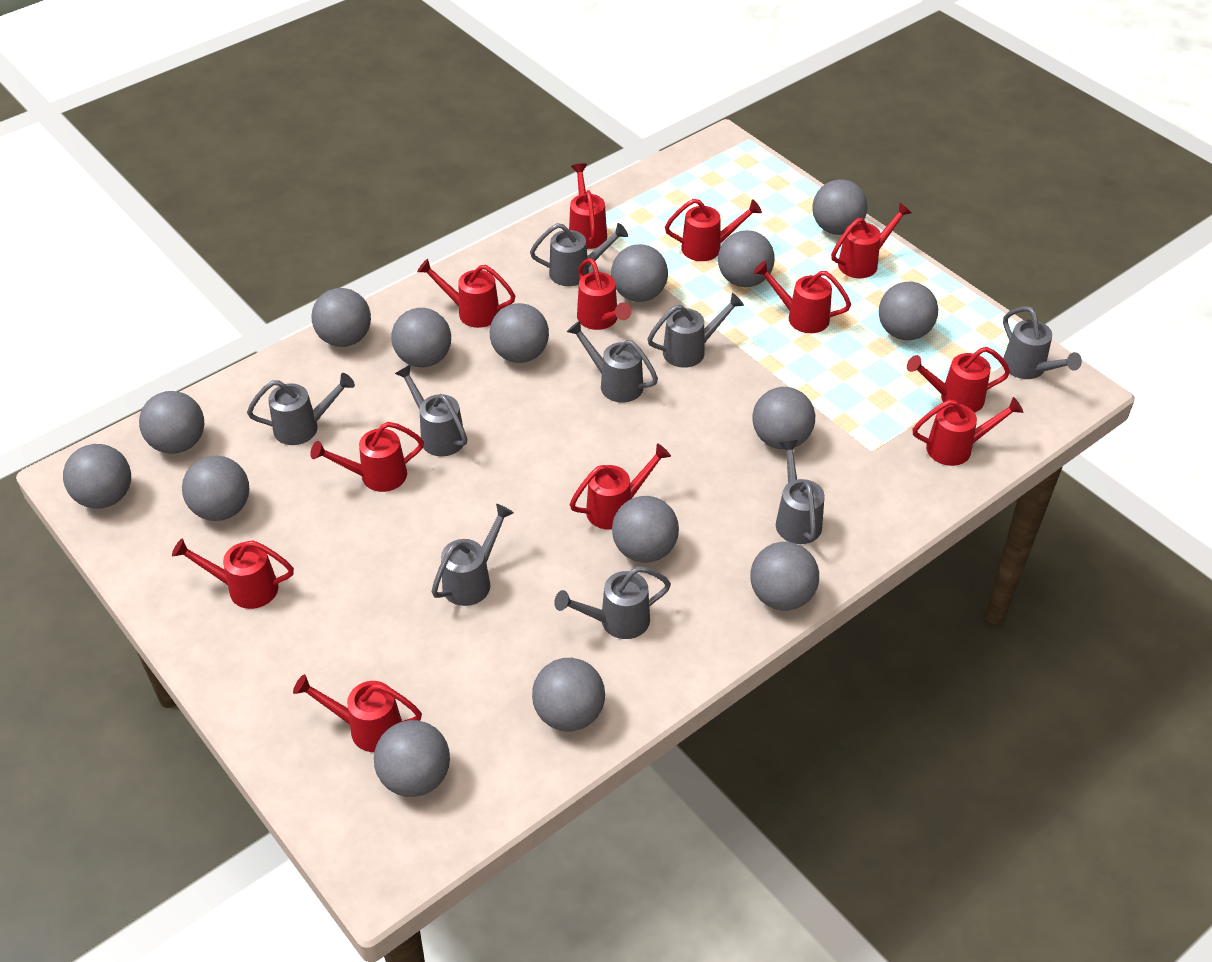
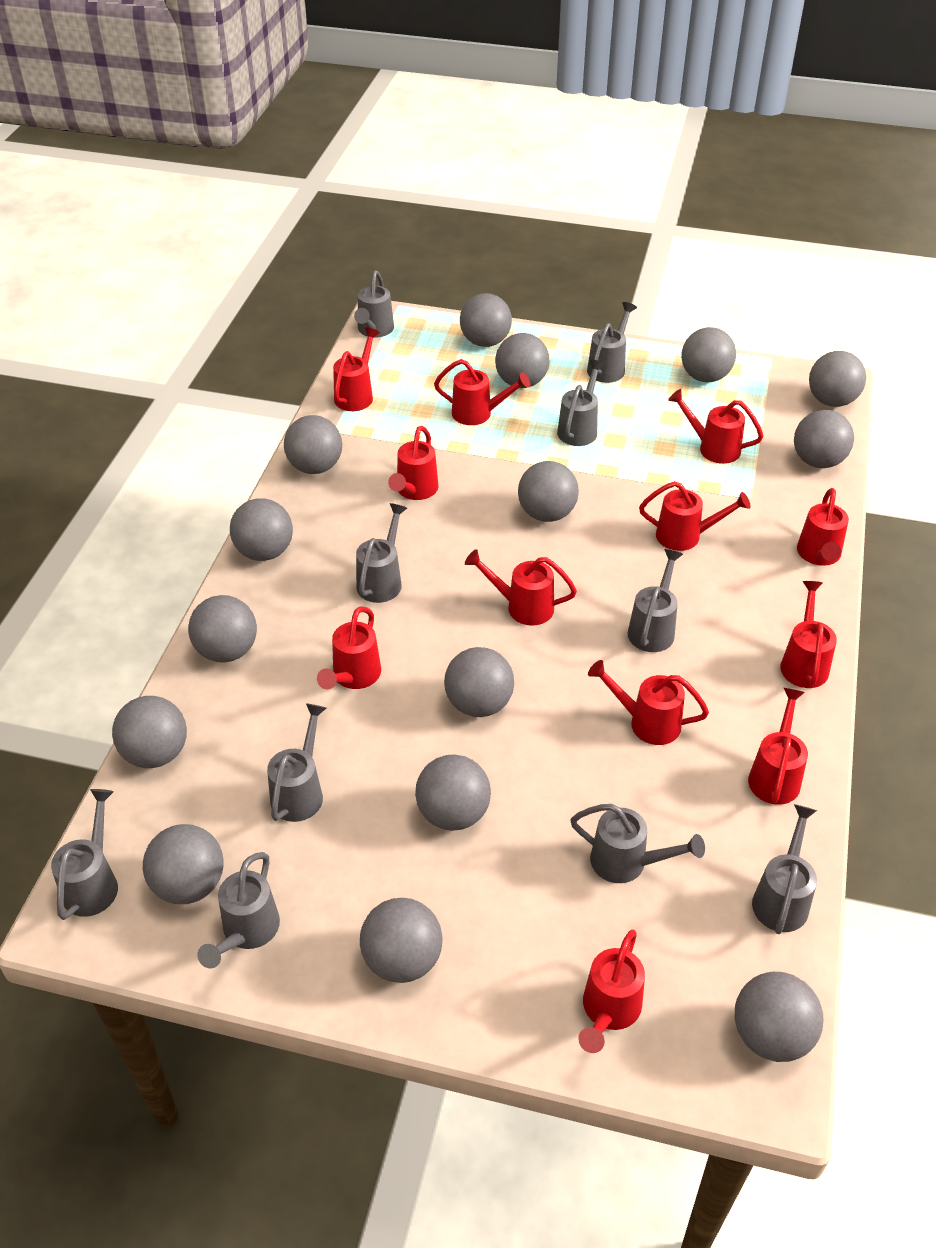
grey watering can: [247,373,355,445] [395,364,467,457] [431,504,514,606] [530,223,628,286] [554,566,671,639] [567,321,658,403] [647,293,744,368] [776,440,825,544] [1003,306,1082,379] = 9 -> [51,789,118,920] [197,852,280,968] [267,703,326,822] [354,270,394,338] [356,503,407,603] [557,360,605,446] [570,804,705,883] [587,302,637,383] [628,549,683,652] [752,804,817,934] = 10

